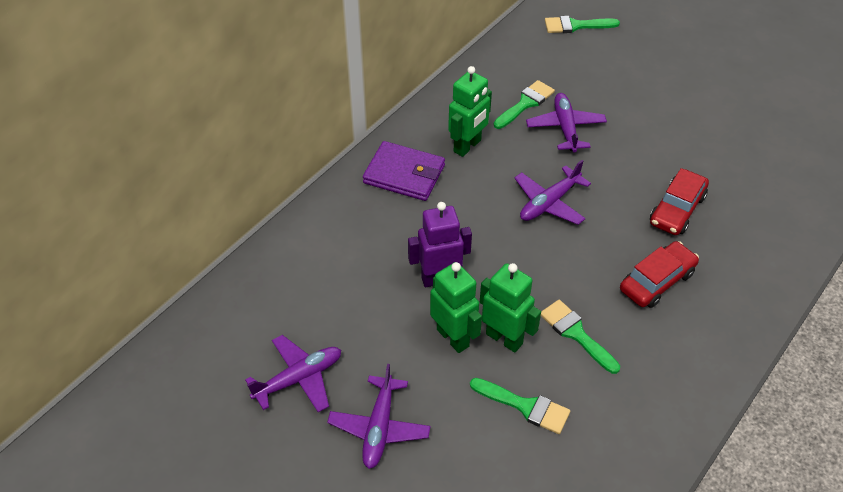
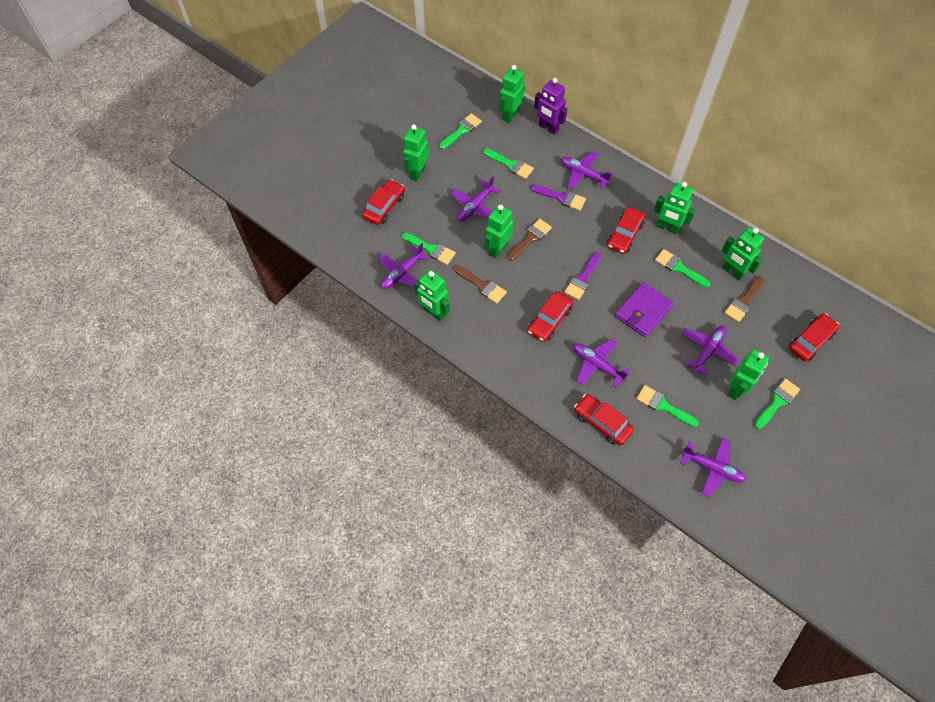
brown brush: none = 0 -> [454,265,507,304] [508,219,552,261] [724,277,764,322] = 3
green brush: [470,378,570,434] [494,80,555,129] [541,300,620,374] [545,16,620,33] = 4 -> [402,232,456,265] [439,113,482,149] [483,148,534,179] [636,385,699,427] [655,249,711,288] [755,379,800,429] = 6
green robot: [430,262,482,353] [448,66,492,157] [480,263,541,353] = 3 -> [403,125,429,181] [414,270,450,321] [485,204,513,259] [499,65,525,123] [654,182,696,234] [721,227,764,280] [727,349,769,400] = 7
purple brush: none = 0 -> [531,185,586,211] [564,253,601,300] = 2
purple plane: [245,335,341,412] [327,364,431,469] [514,160,591,225] [526,93,607,153] = 4 -> [379,244,430,289] [451,176,500,221] [561,151,613,190] [573,339,630,387] [680,438,747,497] [682,326,739,376] = 6
red car: [620,241,699,308] [650,168,709,235] = 2 -> [362,179,405,225] [528,291,573,342] [574,394,634,446] [607,207,645,254] [789,313,839,361] = 5

